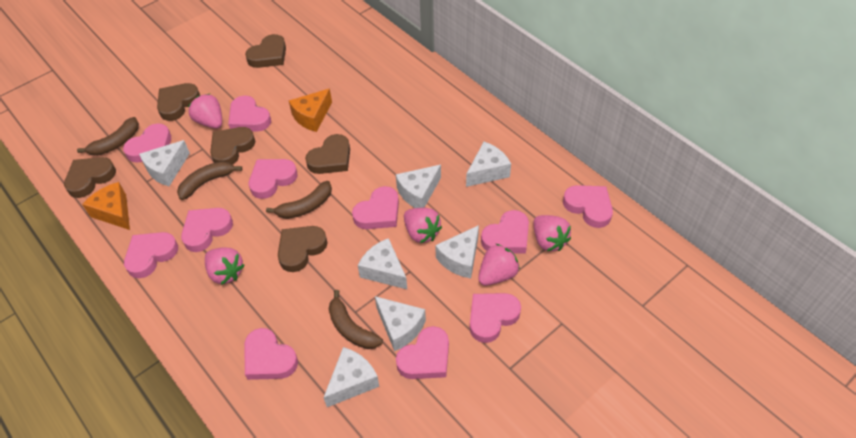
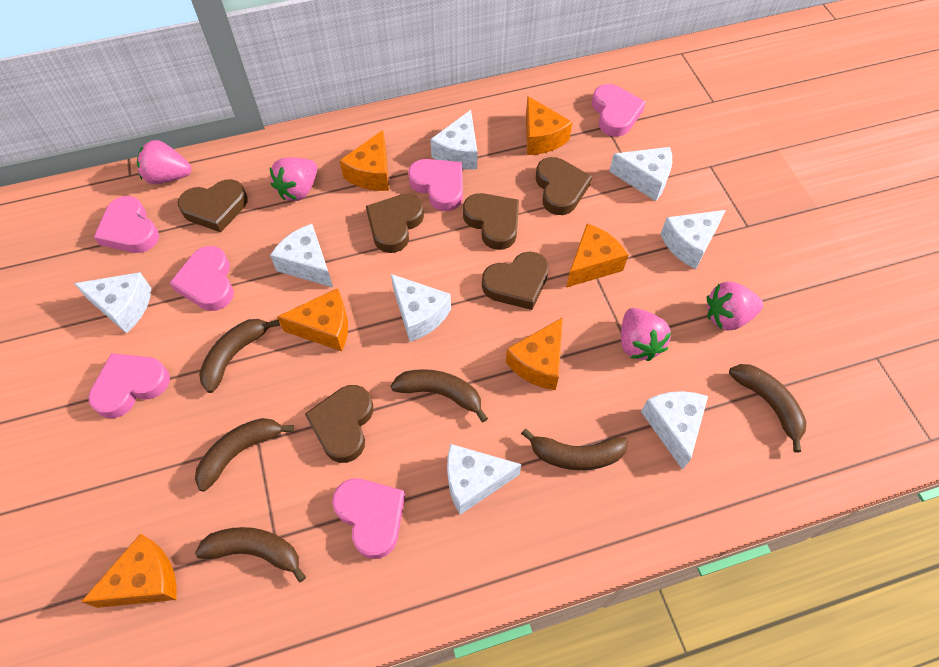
brown banana: [77,117,139,156] [177,161,242,200] [266,181,332,219] [329,290,383,349] = 4 -> [195,418,294,491] [195,527,306,583] [199,319,280,393] [390,369,488,422] [521,429,628,470] [729,364,806,453] = 6
orange cheese: [82,182,130,230] [289,88,332,132] = 2 -> [81,533,177,608] [277,288,348,351] [339,130,389,191] [506,317,563,390] [526,96,572,155] [566,224,628,288] = 6
pink heart: [123,123,171,162] [124,232,178,278] [181,208,233,252] [228,96,271,132] [244,328,298,380] [249,159,297,199] [352,186,399,229] [396,326,449,379] [470,293,521,343] [481,210,529,253] [563,185,613,228] = 11 -> [88,353,170,418] [94,196,159,253] [170,246,234,311] [332,479,405,559] [408,159,463,211] [592,84,646,137] = 6
pink strawberry: [188,94,222,129] [205,248,244,285] [404,208,442,243] [478,244,520,286] [533,215,571,251] = 5 -> [137,140,192,184] [270,158,317,201] [621,308,671,361] [707,281,763,330] = 4
white cheese: [139,140,190,186] [323,347,379,407] [358,238,407,289] [375,296,426,351] [396,165,441,208] [435,225,479,278] [466,142,511,187] = 7 -> [74,272,151,334] [270,224,333,287] [391,274,451,342] [430,110,477,169] [447,444,521,515] [609,147,672,201] [641,391,708,470] [661,210,726,269] = 8

